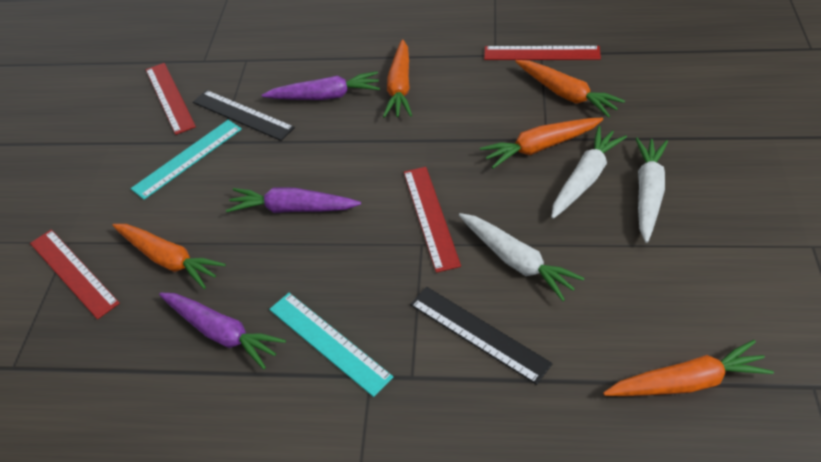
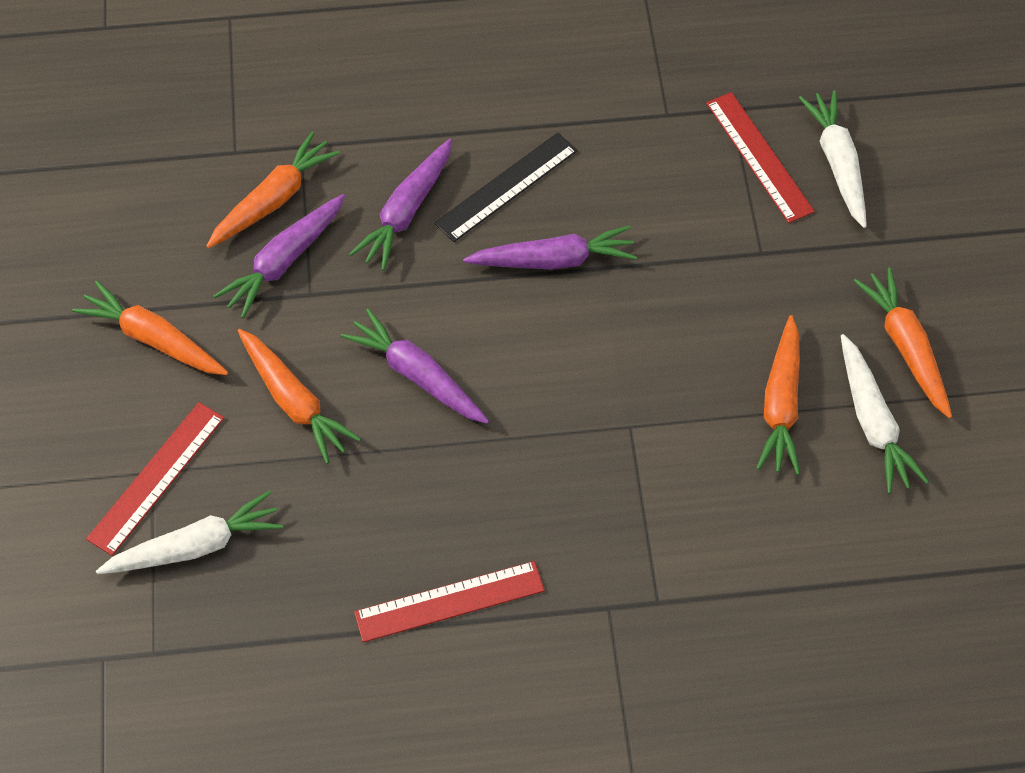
black ruler: [193,90,295,141] [410,287,553,385] = 2 -> [434,133,578,242] = 1
purple carrot: [159,293,286,369] [226,187,361,213] [262,71,380,100] = 3 -> [214,194,345,318] [341,309,489,424] [349,139,452,271] [463,225,637,270] = 4
red ruler: [30,230,120,319] [146,63,196,135] [404,167,461,273] [484,46,601,60] = 4 -> [86,402,224,556] [354,561,545,642] [706,92,815,223] = 3
turquoise ruler: [131,120,242,200] [269,293,393,397] = 2 -> none = 0

